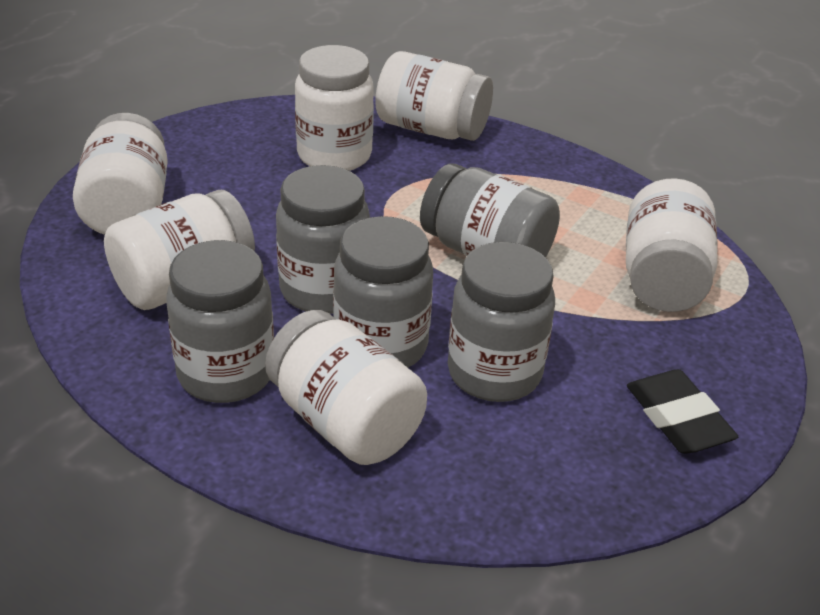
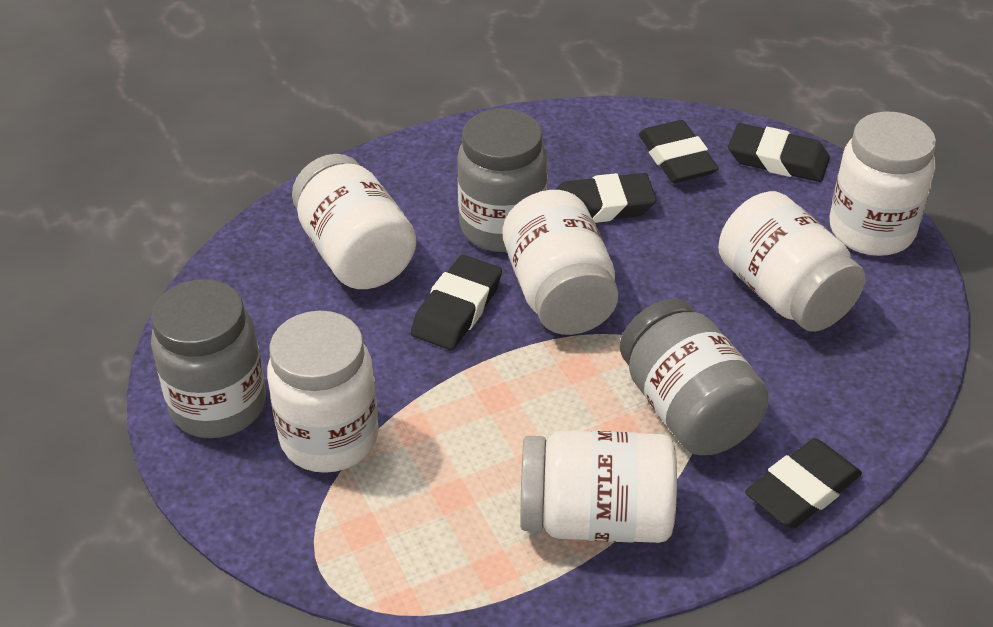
black eraser: [627,369,738,454] = 1 -> [411,255,502,350] [555,173,656,223] [639,120,719,183] [728,123,830,182] [745,438,862,529] = 5
grey jar: [166,240,274,403] [276,165,370,314] [333,216,433,368] [420,163,560,258] [448,242,555,402] = 5 -> [151,279,266,438] [457,108,548,252] [620,298,769,455] = 3

